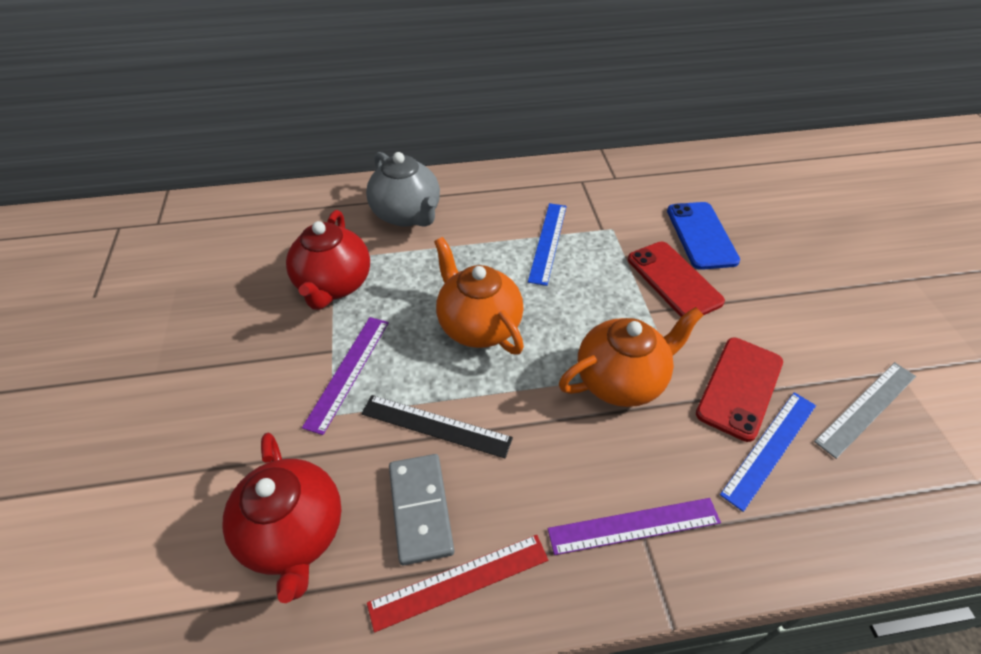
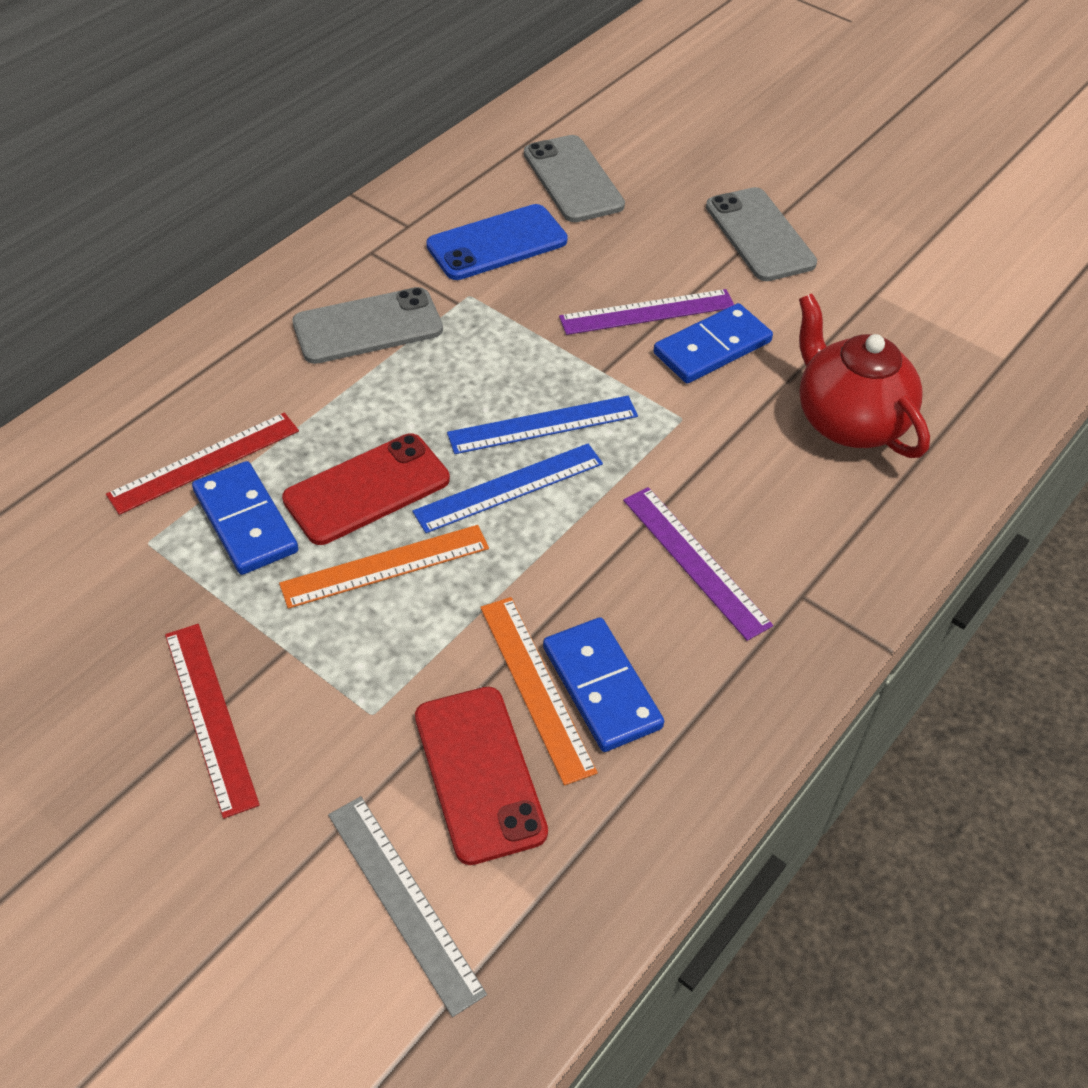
black ruler: [361,395,513,458] = 1 -> none = 0
blue domino: none = 0 -> [192,461,298,575] [543,617,664,752] [653,303,773,383] = 3
grey domino: [389,454,454,565] = 1 -> none = 0
grey phone: none = 0 -> [292,287,443,364] [524,135,625,222] [706,187,817,281] = 3
grey teapot: [366,152,440,227] = 1 -> none = 0
orange ruler: none = 0 -> [279,525,489,609] [480,597,598,786] = 2
orange teapot: [434,237,524,355] [559,307,703,407] = 2 -> none = 0
red ruler: [367,535,548,633] = 1 -> [106,412,299,515] [165,624,260,819] = 2
red teapot: [222,433,342,603] [286,210,370,310] = 2 -> [799,294,930,458] = 1

